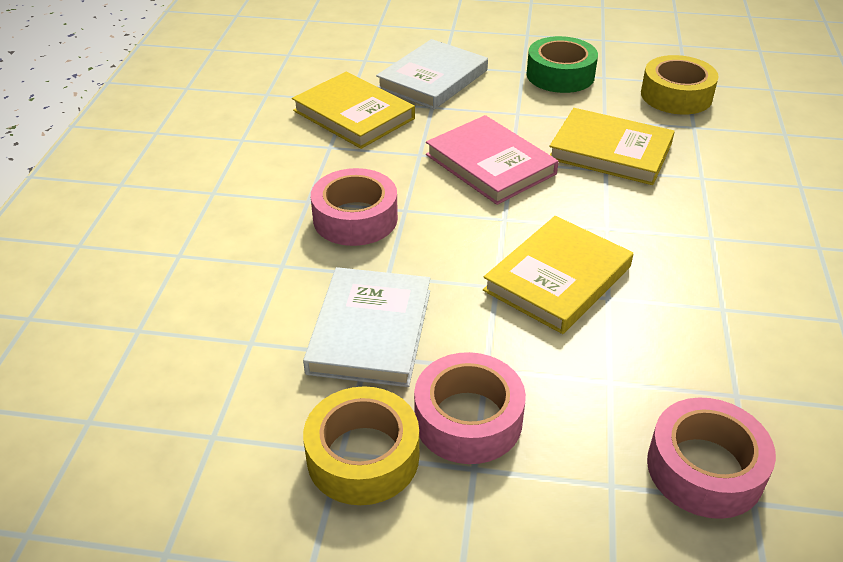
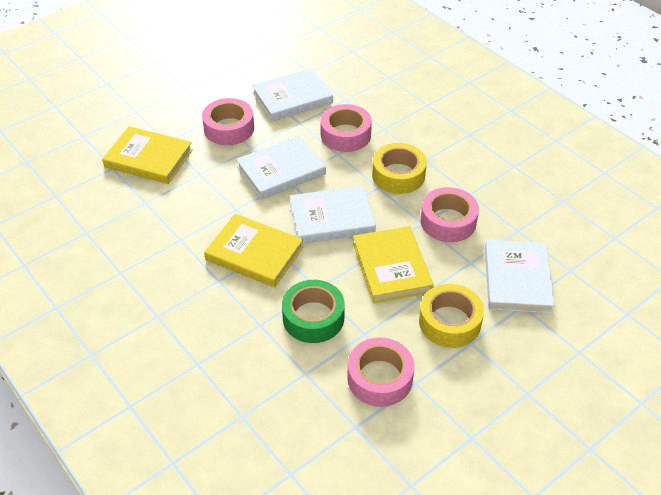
pink book: [426,115,559,205] = 1 -> none = 0
pink tape: [311,168,398,246] [414,352,526,464] [647,397,776,519] = 3 -> [202,98,254,145] [320,104,372,152] [347,337,414,407] [421,187,479,242] = 4
white book: [303,267,430,387] [376,39,488,110] = 2 -> [236,135,326,200] [252,68,333,121] [290,186,376,244] [485,240,555,313] = 4

